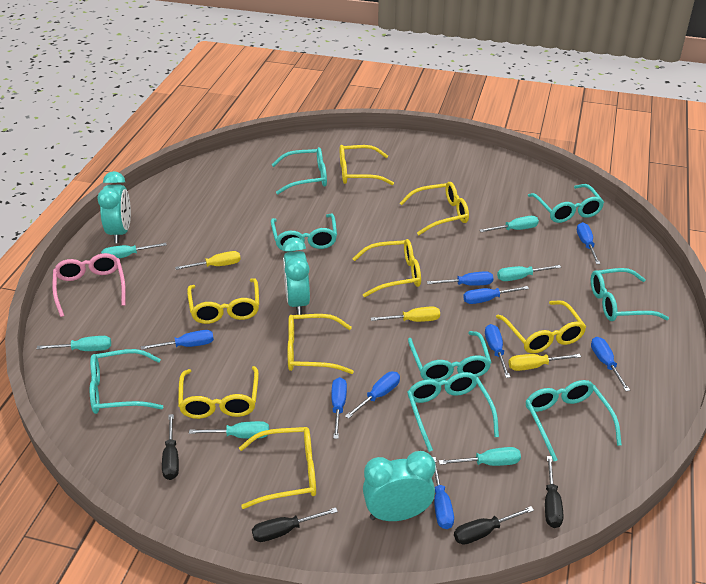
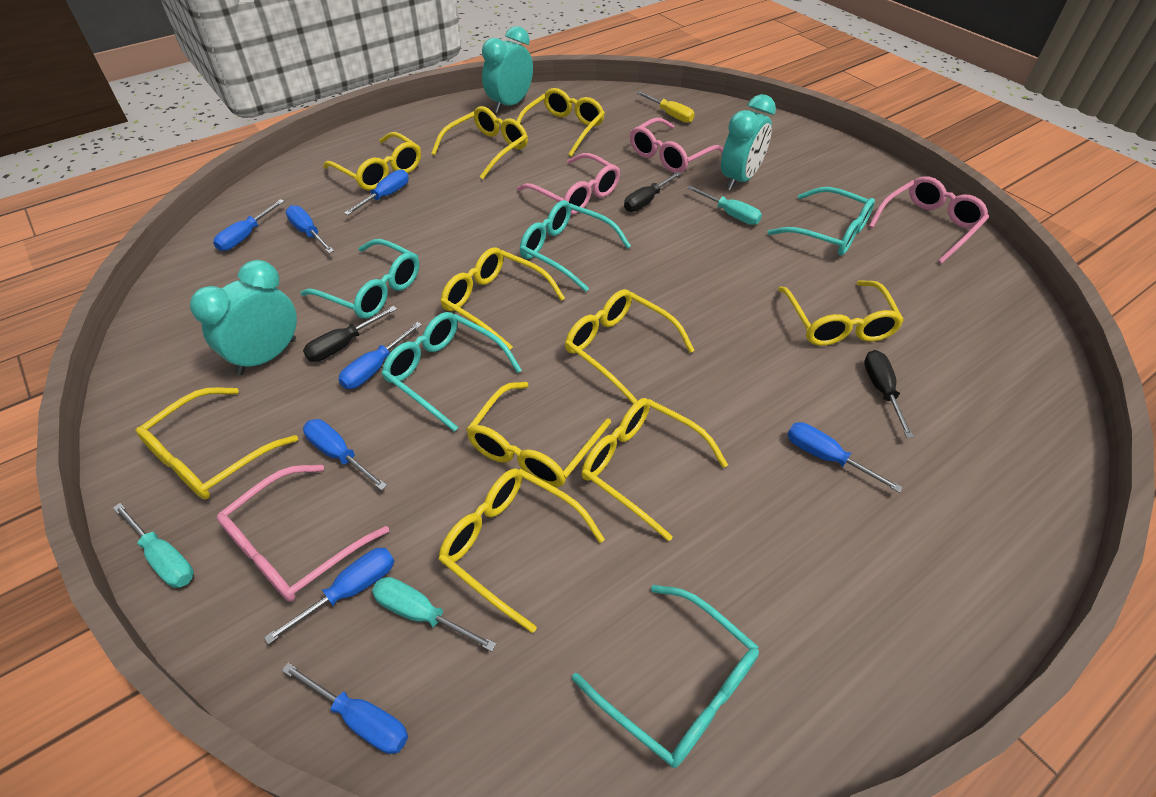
black screwdriver: [162,414,179,480] [252,507,338,542] [454,506,534,545] [545,456,563,528] = 4 -> [303,306,397,362] [624,172,682,212] [864,350,914,438] = 3
blue screwdriver: [141,330,214,350] [332,377,347,439] [345,372,400,419] [427,271,493,286] [433,457,454,529] [463,286,529,304] [485,324,510,378] [577,222,600,264] [591,337,630,391] = 9 -> [213,199,284,251] [264,548,394,645] [282,663,408,754] [286,205,334,253] [303,419,387,491] [338,322,422,389] [344,169,409,215] [787,422,903,493] = 8
pink glasses: [52,253,126,317] = 1 -> [217,465,389,602] [517,153,620,215] [630,117,724,173] [869,176,989,264] = 4
turquoise glasses: [90,349,163,414] [271,214,337,252] [272,147,327,194] [407,372,499,452] [408,331,492,382] [525,380,622,461] [528,184,604,223] [591,268,669,321] = 8 -> [300,239,419,319] [382,312,522,432] [520,200,631,292] [572,585,759,768] [768,187,875,256] = 5
turquoise screwdriver: [37,336,111,351] [101,243,167,258] [189,421,269,439] [439,447,521,466] [480,216,539,232] [497,265,561,281] = 6 -> [113,503,194,588] [372,577,496,652] [687,186,762,225] = 3
yellow glasses: [178,366,259,419] [187,278,259,324] [239,427,316,509] [288,314,354,374] [340,145,394,185] [352,239,421,297] [400,182,469,235] [496,300,586,354] = 8 -> [136,387,298,499] [323,132,421,190] [431,106,528,179] [438,468,605,633] [440,247,565,350] [466,382,611,487] [517,88,605,157] [565,289,695,404] [581,398,728,542] [778,280,904,346] = 10
yellow screwdriver: [175,251,241,270] [371,306,440,322] [508,354,581,371] = 3 -> [637,91,695,123] = 1

